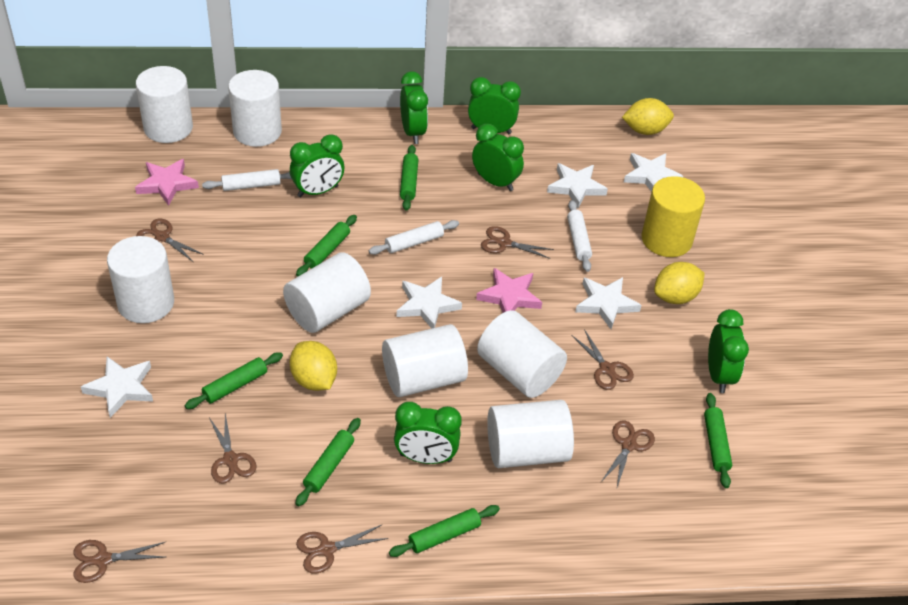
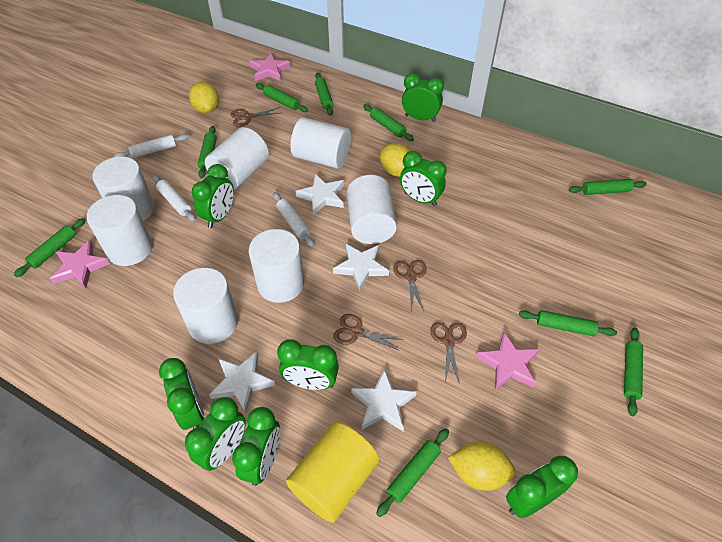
brown scissors: [73,540,165,583] [136,219,204,262] [209,413,256,484] [296,524,388,574] [481,226,554,259] [571,329,634,390] [601,420,655,487] = 7 -> [230,107,280,127] [333,314,404,351] [393,260,427,313] [431,322,467,384] = 4
green clock: [290,134,344,197] [394,402,462,464] [400,71,428,144] [468,77,521,134] [472,124,524,191] [708,309,749,393] = 6 -> [159,358,204,430] [185,397,246,471] [192,164,234,228] [232,407,280,486] [277,339,339,390] [400,151,446,206] [402,73,444,122] [506,456,578,518] = 8
green rolling pin: [185,352,283,409] [296,215,357,277] [296,418,361,507] [389,505,500,557] [400,145,418,211] [704,393,732,488] = 6 -> [14,218,86,277] [197,126,217,178] [256,83,308,112] [315,73,333,115] [363,104,414,141] [376,428,449,517] [519,310,617,336] [569,179,647,195] [624,328,643,416] = 9
pink star: [135,159,199,206] [476,268,542,313] = 2 -> [50,240,110,288] [249,53,291,81] [476,332,540,389] = 3
white star: [81,356,153,418] [397,277,462,329] [547,163,608,208] [575,277,641,329] [624,153,683,192] = 5 -> [209,351,275,413] [295,174,344,215] [333,244,389,290] [351,369,417,431] = 4

